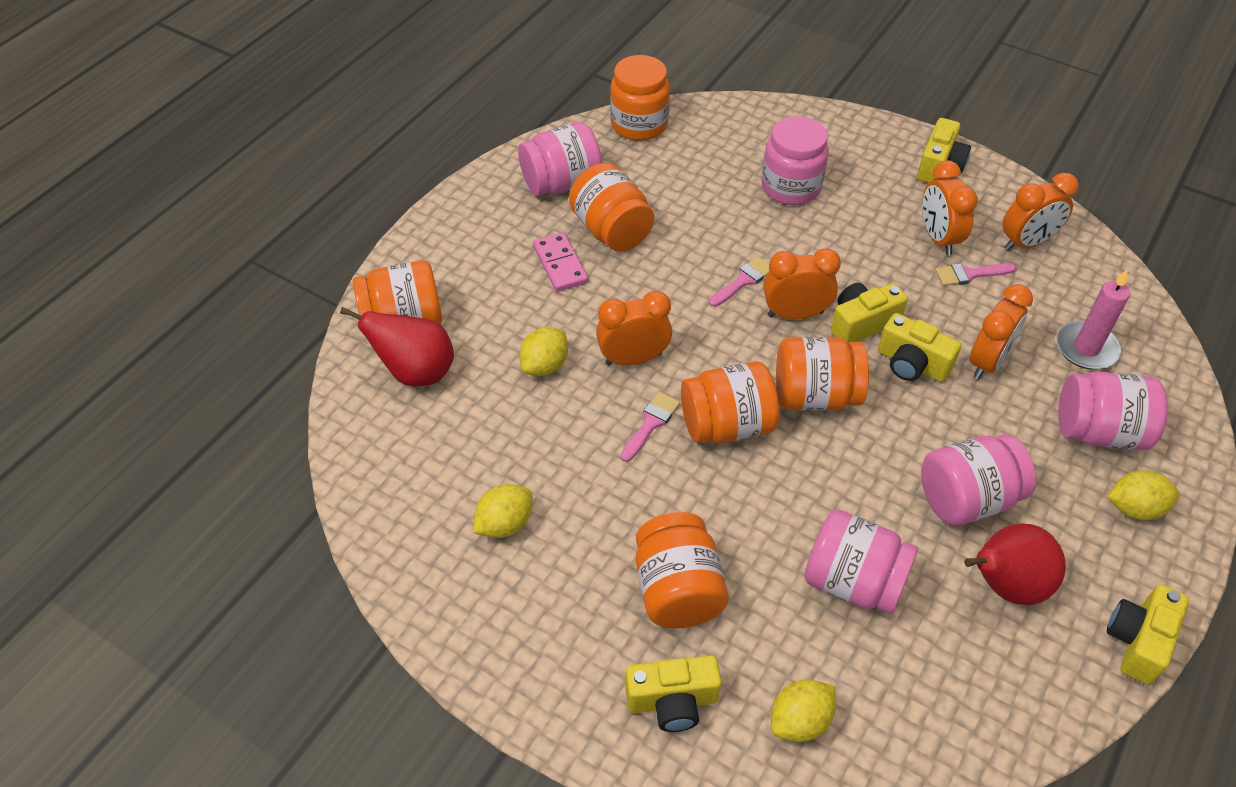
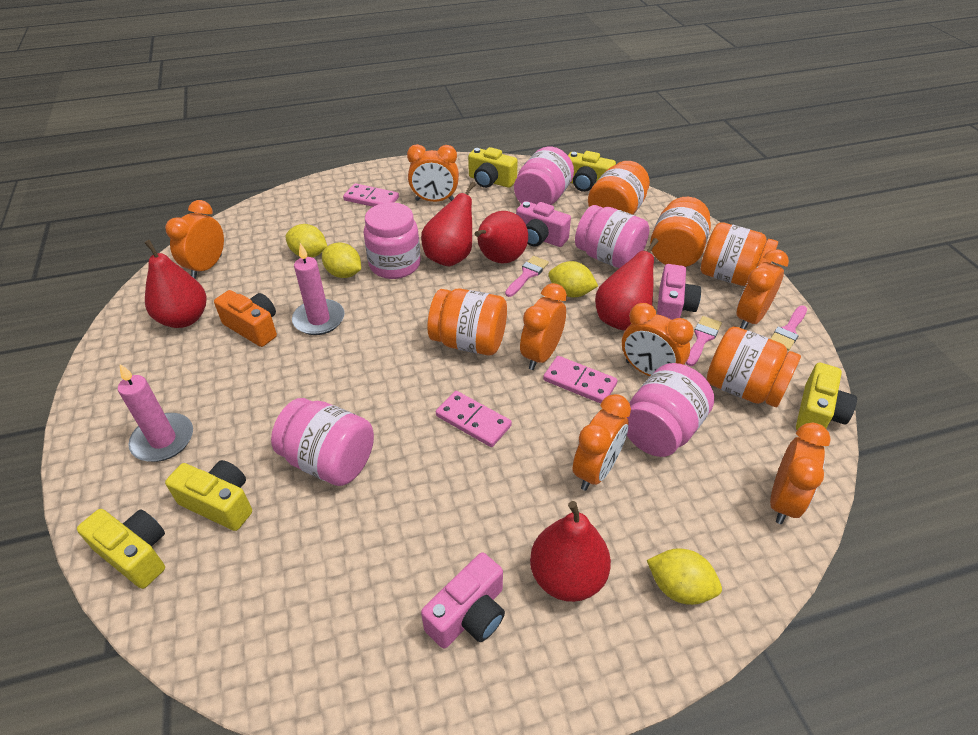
orange camera: none = 0 -> [214,290,277,347] = 1
orange clock: [596,291,672,365] [763,248,841,319] [922,161,978,255] [969,284,1033,379] [1002,173,1079,251] = 5 -> [165,200,224,279] [407,144,459,202] [520,283,567,370] [572,394,631,491] [622,303,694,376] [736,249,789,329] [770,423,831,524] = 7
orange jar: [353,260,442,324] [569,163,654,251] [610,55,670,141] [636,512,729,629] [681,361,780,443] [776,337,869,410] = 6 -> [427,289,507,356] [588,161,650,215] [650,197,711,267] [701,222,778,286] [707,326,801,407] = 5
pink camera: none = 0 -> [421,553,505,649] [516,201,571,247] [657,264,701,320] = 3
pink candle: [1056,269,1130,370] = 1 -> [118,364,193,462] [292,243,345,335] = 2
pink domino: [533,232,588,292] = 1 -> [343,183,399,207] [436,391,512,447] [543,356,617,404] = 3
red pear: [340,307,454,386] [964,523,1066,605] = 2 -> [144,240,207,328] [421,182,476,266] [475,211,528,264] [530,501,611,602] [595,238,658,331] = 5

